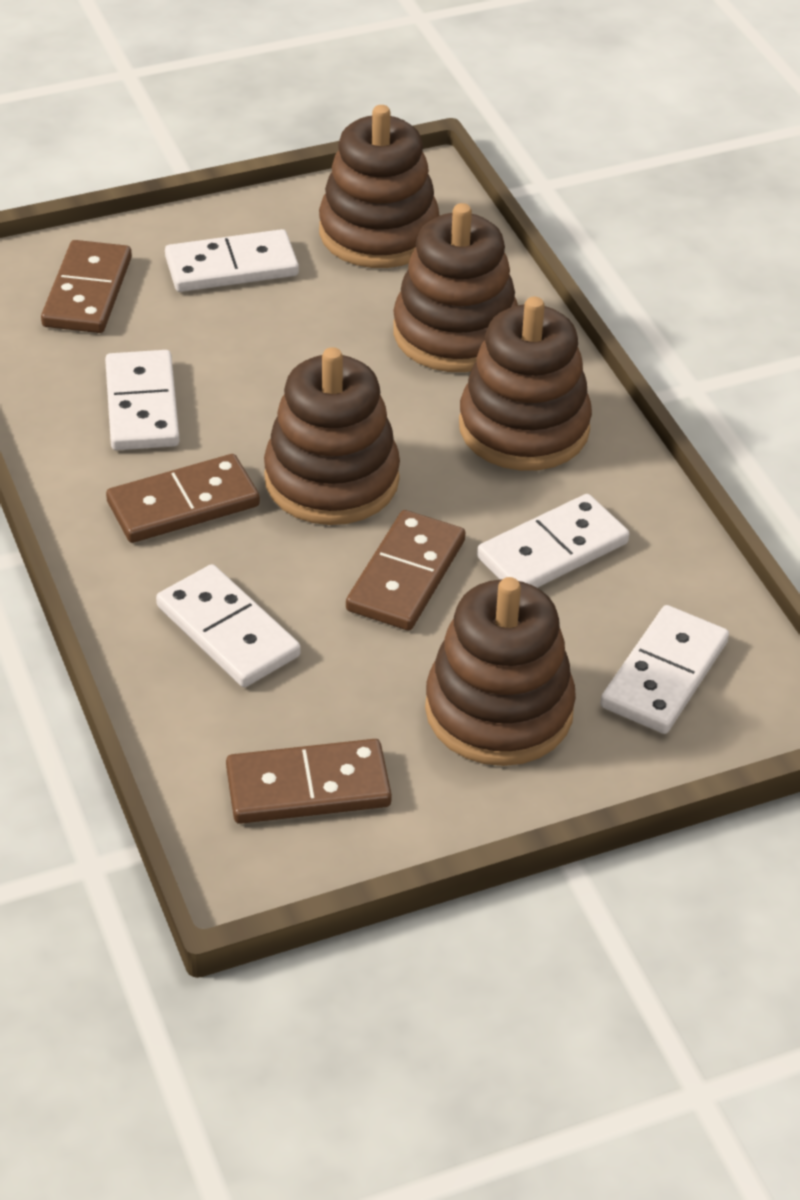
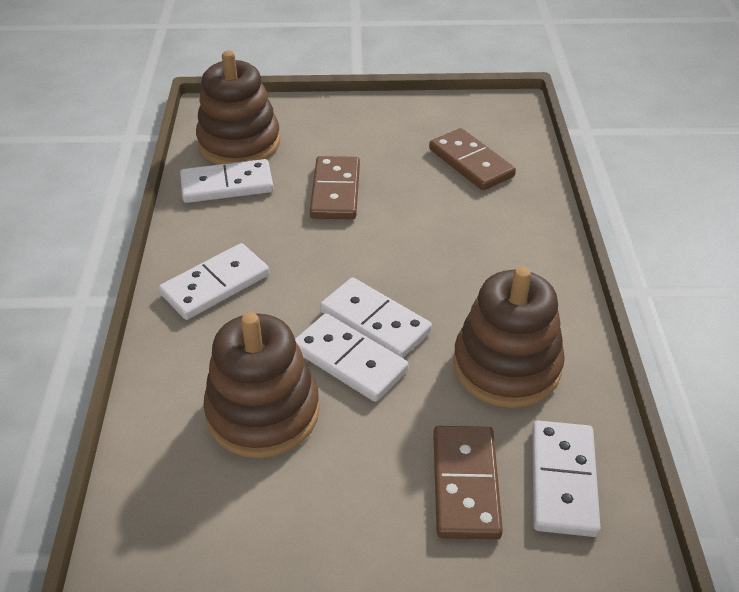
brown domino: [41,240,132,333] [106,454,260,543] [226,739,392,824] [346,510,465,630] = 4 -> [310,156,360,220] [429,128,516,191] [433,426,503,540] = 3
brown stacking toy: [264,347,400,525] [319,105,439,268] [393,203,518,372] [425,577,576,766] [459,297,592,471] = 5 -> [196,51,280,165] [203,312,320,458] [453,266,565,408] = 3

